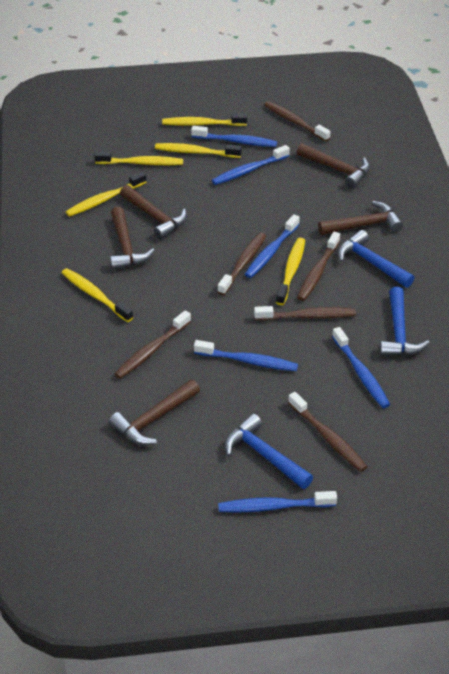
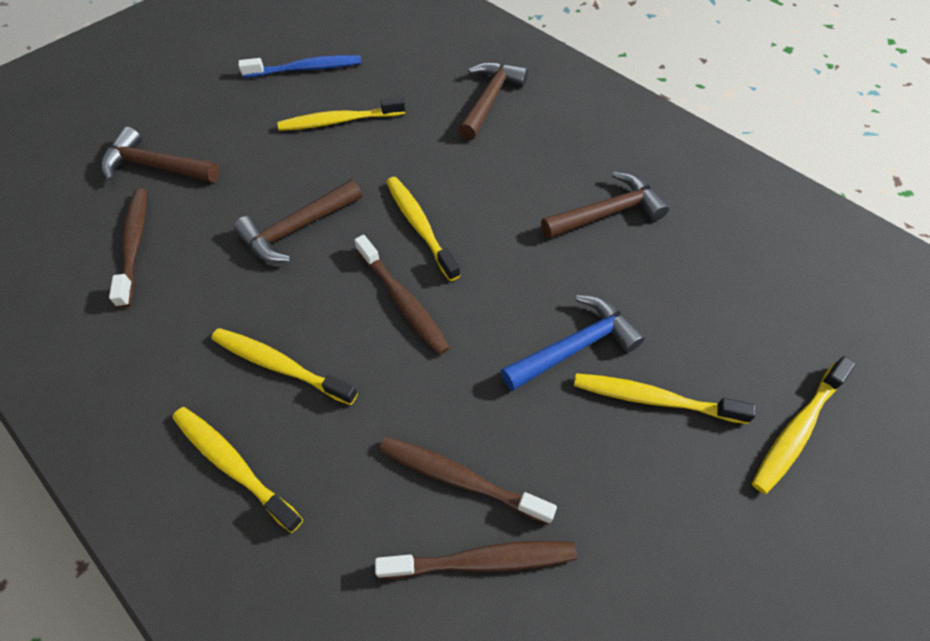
blue hammer: [225,414,313,489] [338,230,414,288] [380,287,430,356] = 3 -> [501,295,645,391] = 1
blue toothbrush: [191,126,277,147] [194,340,298,371] [212,145,290,185] [218,491,337,513] [245,214,300,278] [332,327,390,408] = 6 -> [238,55,362,78] = 1
brown hammer: [109,379,200,445] [110,207,155,270] [120,185,187,239] [297,143,370,188] [318,201,403,235] = 5 -> [101,127,220,182] [234,179,362,263] [458,62,528,140] [541,171,669,239] = 4
brown toothbrush: [114,310,191,379] [217,232,266,295] [254,306,356,321] [264,101,331,142] [288,392,367,472] [297,232,340,301] = 6 -> [109,188,147,308] [355,235,450,355] [375,541,577,579] [379,437,557,525] = 4

